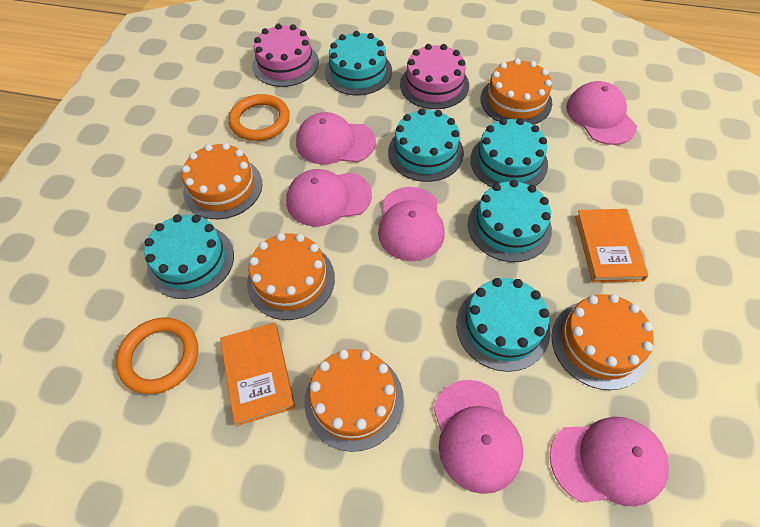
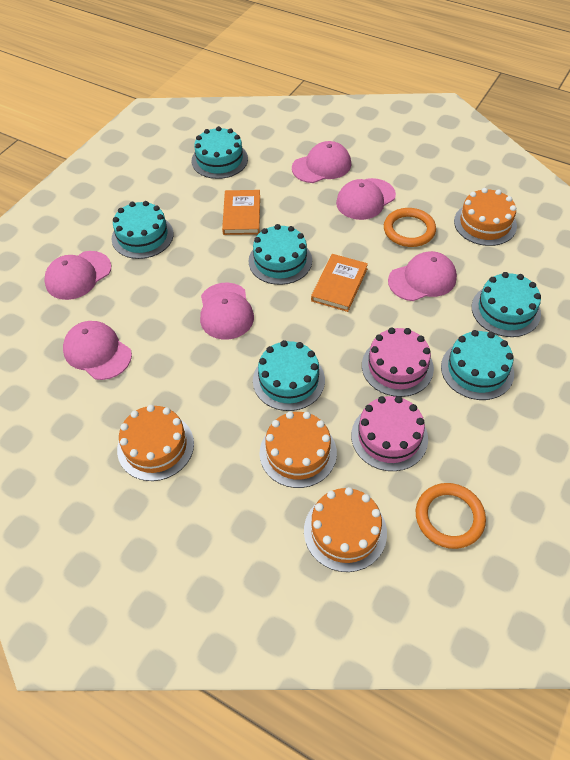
orange cake: [182,143,262,219] [247,233,335,320] [304,349,404,452] [481,58,552,125] [552,294,654,390] = 5 -> [117,405,194,481] [260,412,337,488] [304,487,387,572] [454,188,517,246] = 4

